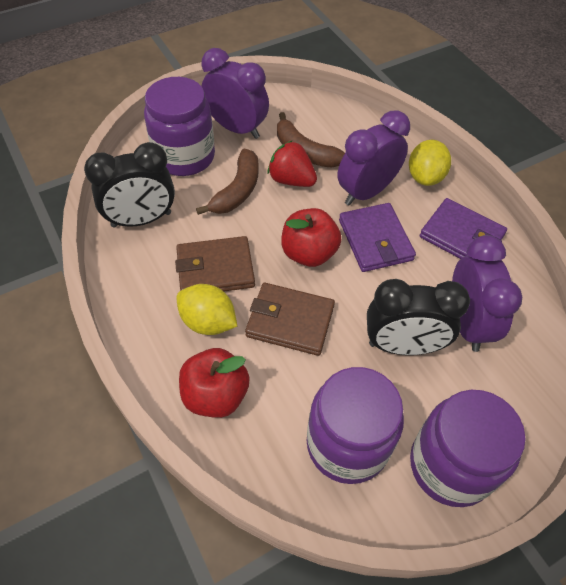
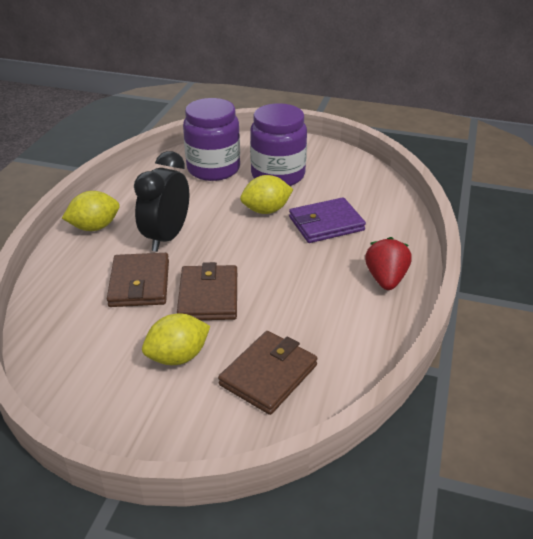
black clock: [84,142,175,228] [367,279,470,355] = 2 -> [134,151,189,252] = 1
brown banana: [196,149,259,215] [277,112,345,168] = 2 -> none = 0
brown wallet: [175,236,255,291] [245,283,335,356] = 2 -> [107,253,169,307] [177,262,237,320] [218,331,318,415] = 3
purple clock: [201,48,269,139] [337,110,410,205] [452,235,522,352] = 3 -> none = 0
purple jar: [144,77,215,176] [307,367,404,484] [410,390,526,507] = 3 -> [183,98,240,181] [250,103,307,186] = 2
purple wallet: [339,203,416,272] [420,198,507,259] = 2 -> [289,197,366,243] = 1
red apple: [179,348,250,418] [281,208,342,267] = 2 -> none = 0
yellow lemon: [177,284,237,335] [409,140,451,186] = 2 -> [62,191,120,231] [142,314,210,365] [240,175,293,214] = 3

